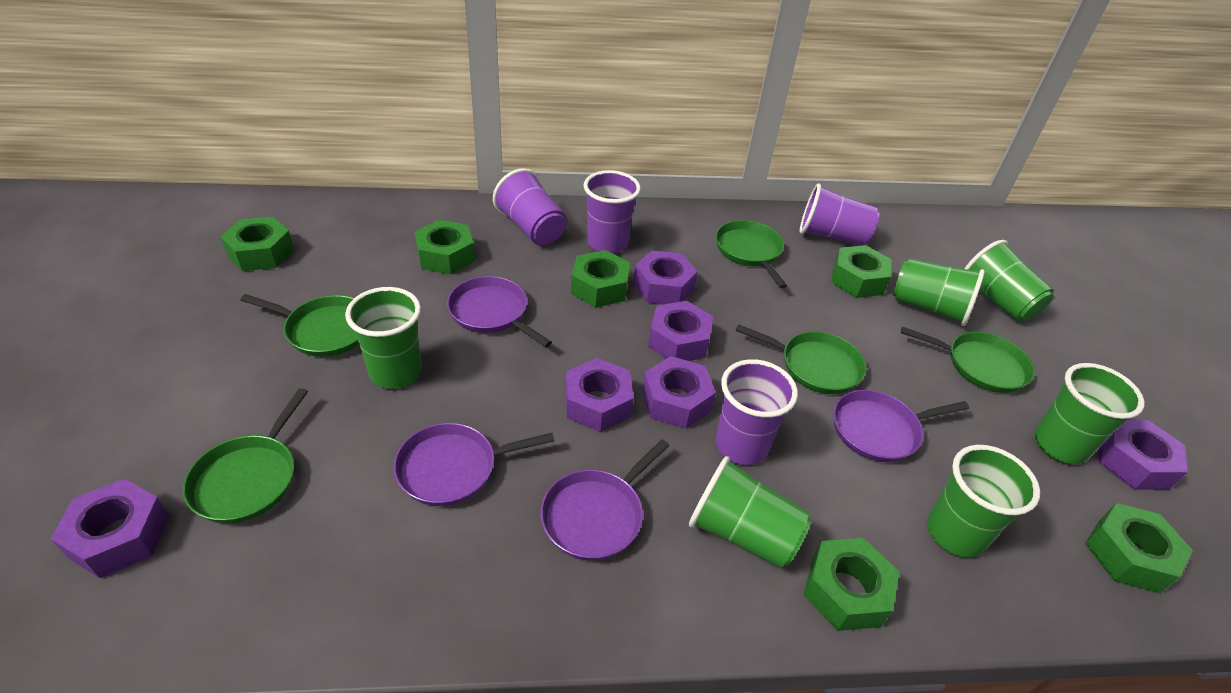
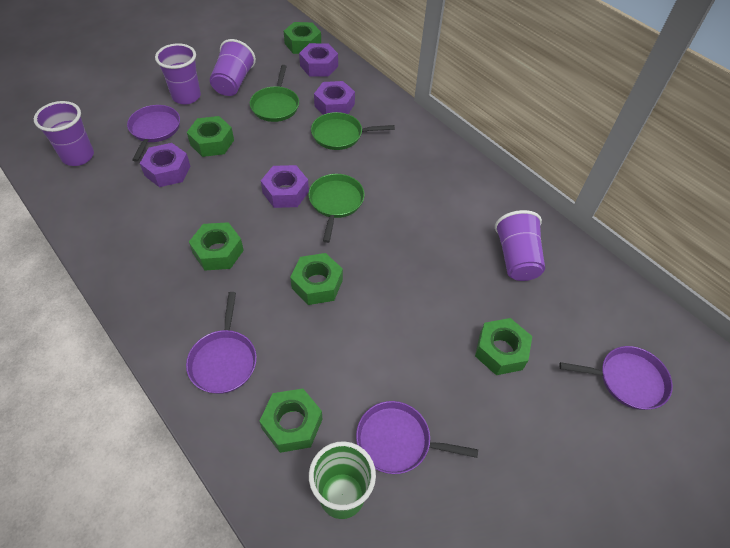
green cup: [345,287,422,389] [689,456,812,568] [893,258,985,326] [927,445,1040,558] [965,240,1054,322] [1034,363,1145,464] = 6 -> [309,441,376,519] = 1
green pan: [183,388,308,524] [241,294,359,357] [715,220,787,288] [735,324,866,394] [901,327,1035,393] = 5 -> [250,65,299,122] [308,174,365,243] [311,112,395,150] = 3
purple nut: [51,479,169,578] [566,358,634,432] [633,250,698,304] [642,356,716,429] [648,301,713,361] [1099,420,1188,490] = 6 -> [140,143,190,187] [261,165,309,208] [299,43,338,77] [314,81,355,115] = 4

